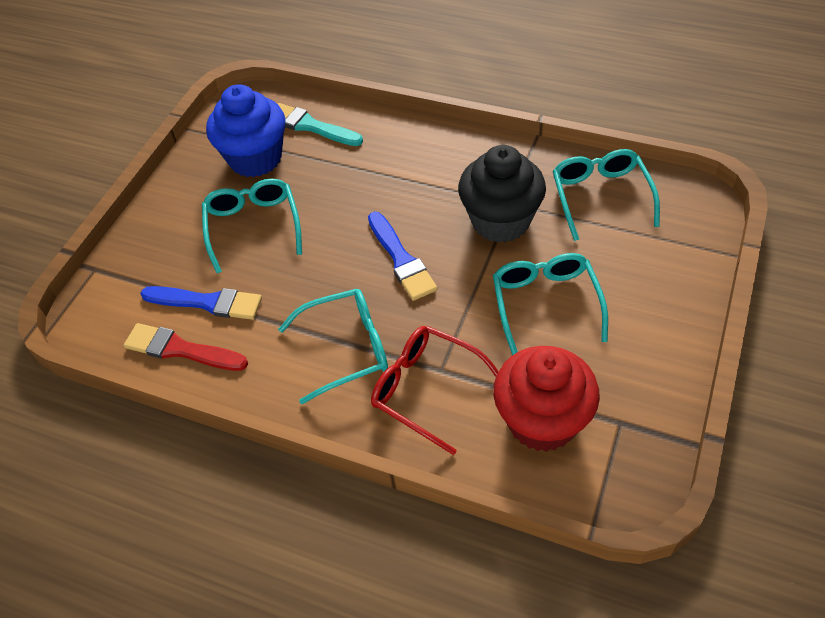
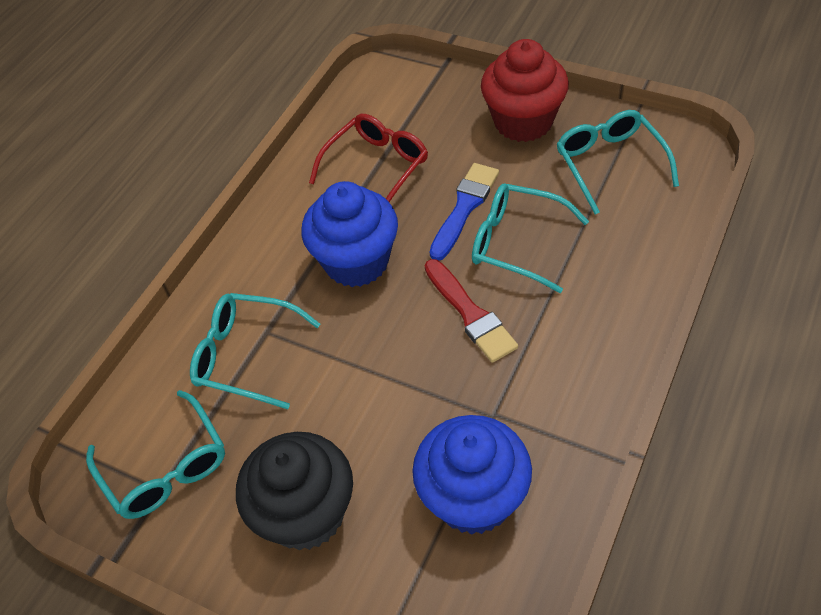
blue brush: [140,286,262,320] [368,212,437,301] = 2 -> [430,163,499,261] = 1
blue cupcake: [206,84,285,177] = 1 -> [302,181,398,287] [412,415,532,535] = 2
turquoise brush: [278,103,363,146] = 1 -> none = 0

